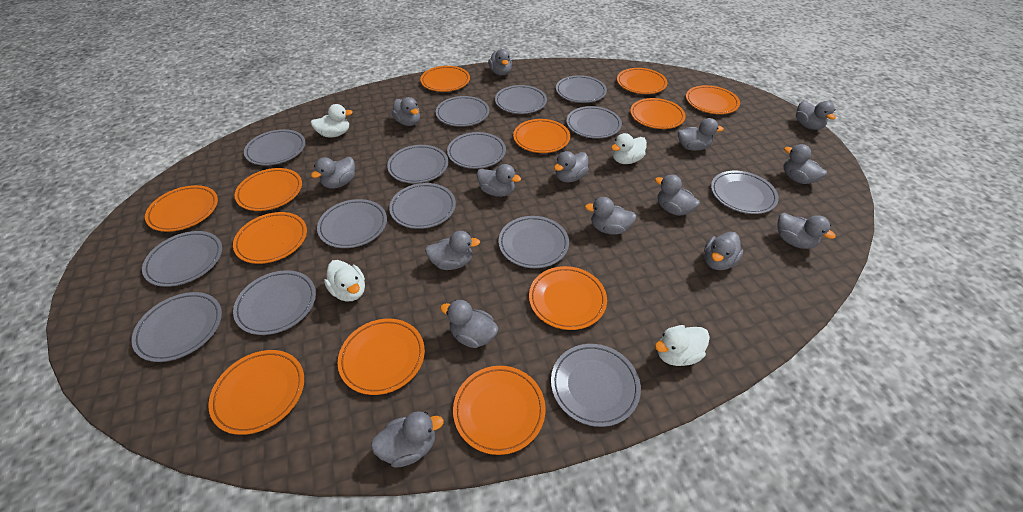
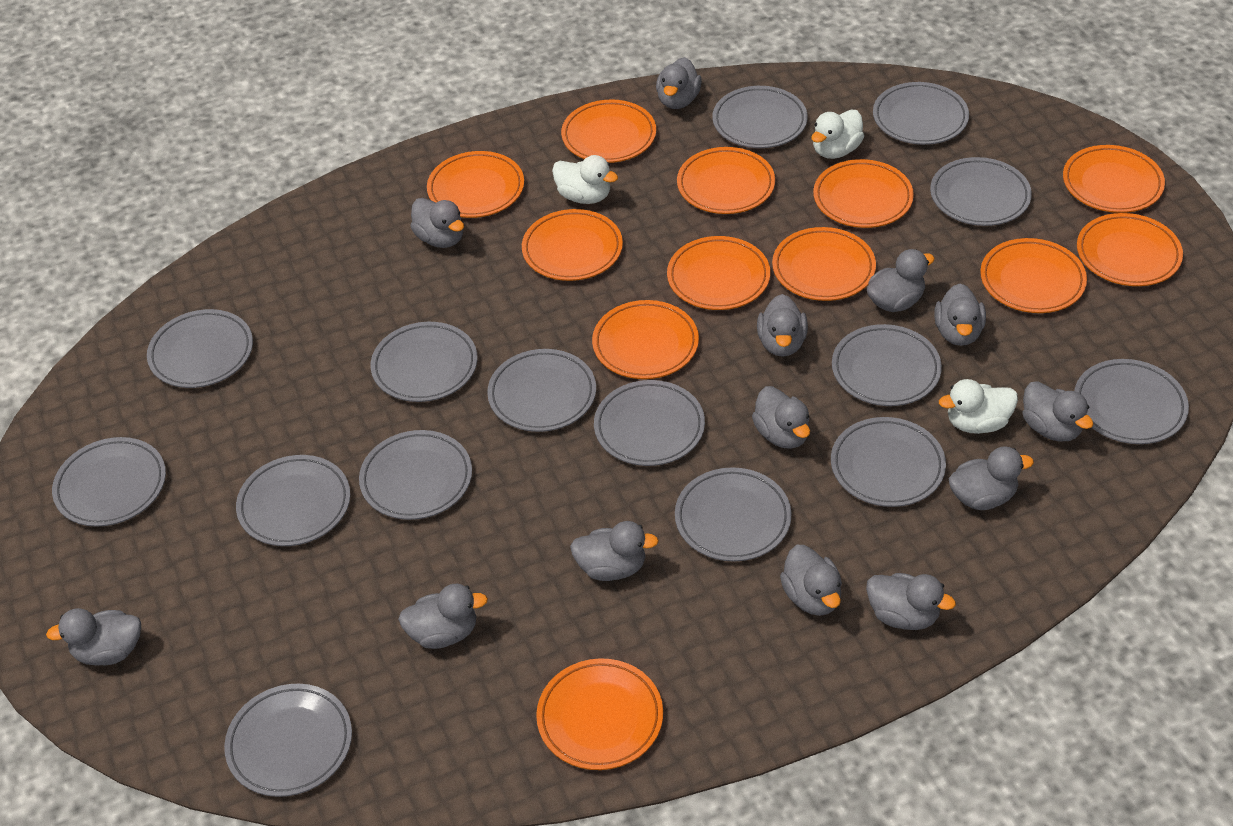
grey duck: [311,157,355,189] [371,411,444,468] [391,97,420,126] [425,231,480,270] [440,300,498,348] [477,164,521,197] [488,49,512,76] [554,151,589,183] [585,197,637,235] [655,174,700,216] [678,118,724,151] [704,232,743,270] [778,213,836,249] [783,144,827,184] [796,100,836,130] = 15 -> [46,608,141,665] [398,584,488,649] [410,198,464,248] [570,521,659,581] [656,57,702,109] [752,386,810,449] [757,294,808,357] [780,545,842,616] [866,573,956,630] [867,249,935,312] [934,283,986,346] [948,446,1034,510] [1023,381,1093,441] = 13
white duck: [310,104,353,138] [324,260,365,302] [611,133,647,164] [655,325,710,366] = 4 -> [552,155,618,204] [811,110,864,159] [939,379,1018,434] = 3

